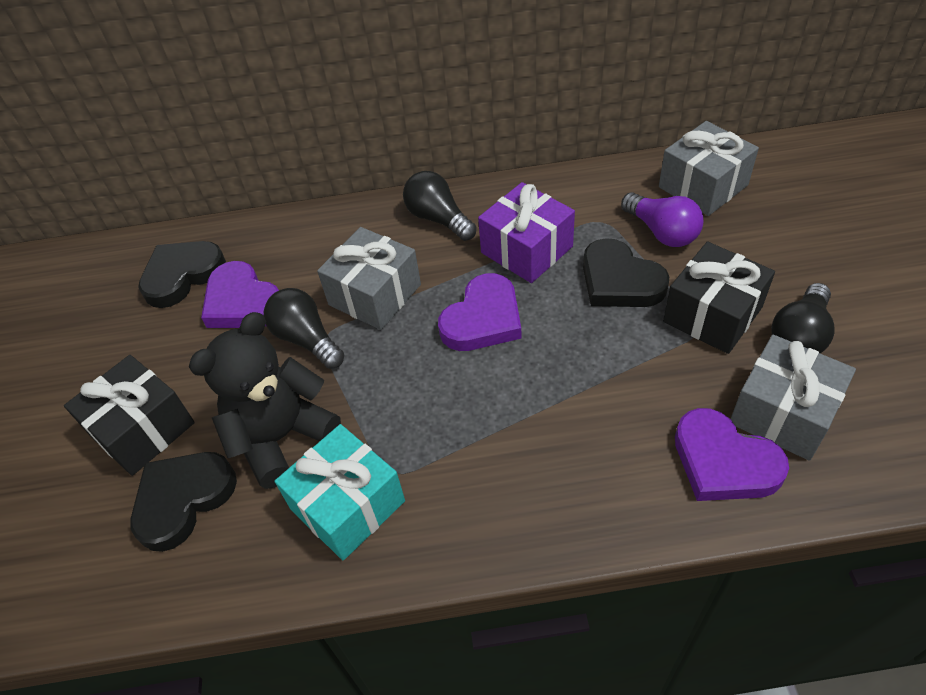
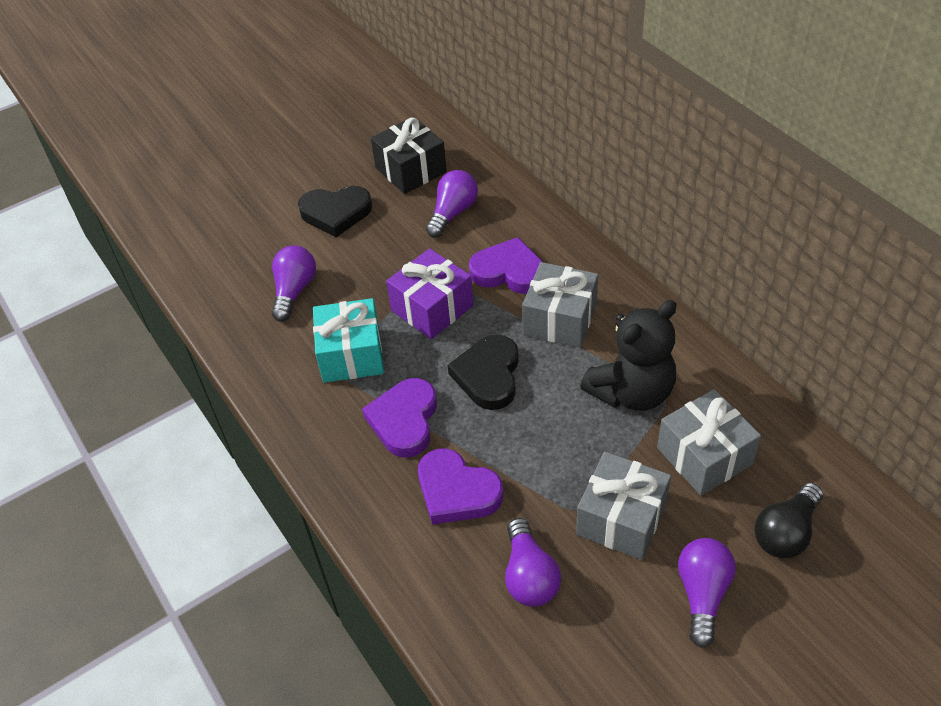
black gift: [64,355,195,476] [663,242,775,354] = 2 -> [371,117,447,194] = 1
black heart: [130,452,237,552] [138,241,226,308] [583,238,669,307] = 3 -> [298,186,372,237] [448,335,519,410] = 2
black light bulb: [264,288,344,369] [403,171,477,241] [771,283,834,353] = 3 -> [755,483,823,558] = 1
purple light bulb: [621,192,703,247] = 1 -> [271,245,316,322] [426,170,478,237] [505,518,561,607] [678,538,735,648] = 4

